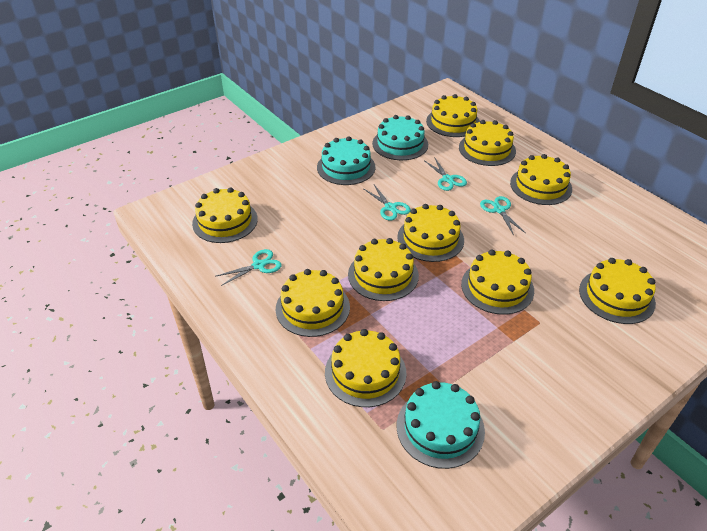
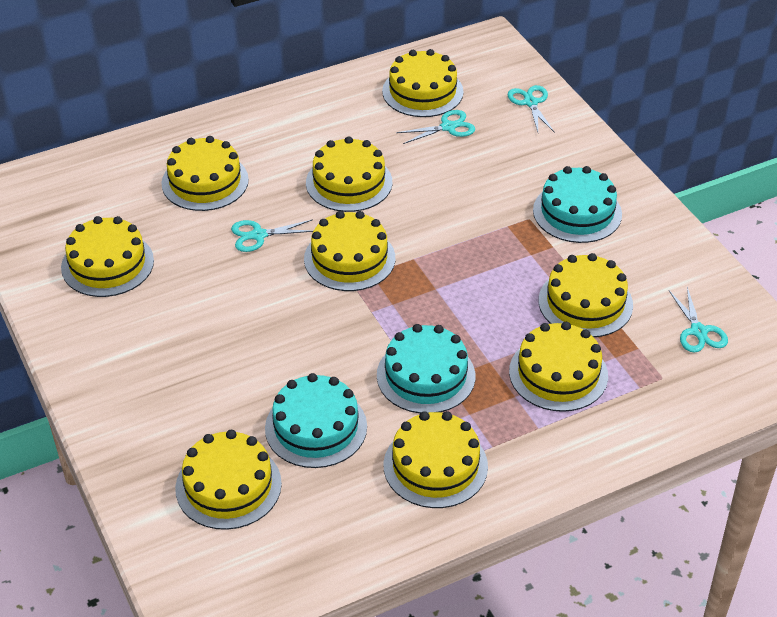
yellow cake: [192,187,258,243] [276,269,350,337] [325,329,406,407] [348,238,419,301] [397,204,464,262] [426,94,480,137] [459,120,516,166] [461,250,534,315] [510,154,572,205] [579,258,656,324] = 10 -> [61,216,154,297] [161,136,249,211] [175,430,282,530] [304,211,395,291] [306,136,392,212] [382,49,463,117] [384,411,488,508] [509,322,608,412] [539,253,633,337] = 9

